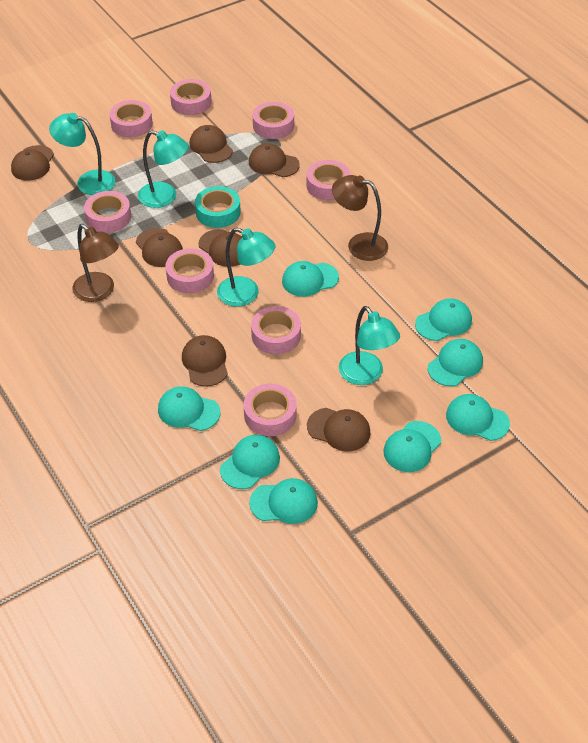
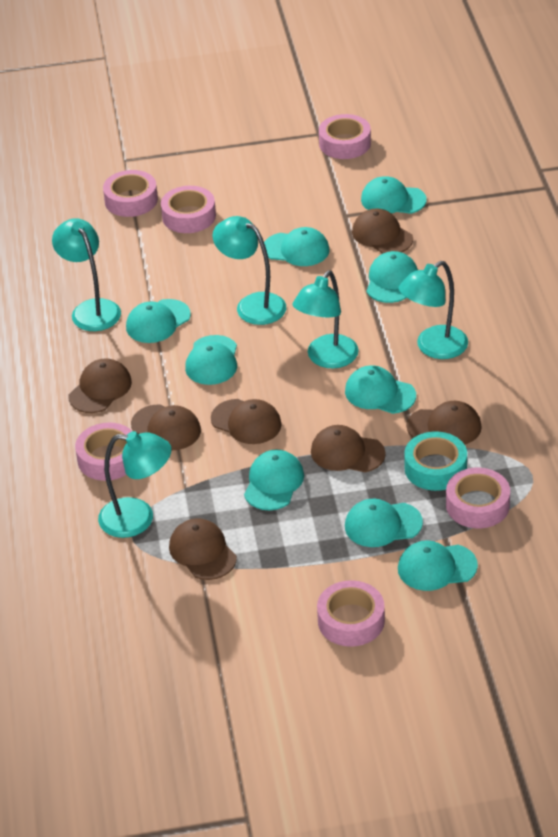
brown lamp: [72,224,119,302] [332,175,388,261] = 2 -> none = 0
pink tape: [84,191,131,233] [109,100,153,137] [166,248,214,293] [170,79,212,115] [244,384,297,436] [251,306,301,354] [253,102,294,139] [307,160,351,200] = 8 -> [75,423,132,481] [103,170,158,217] [161,186,216,233] [317,580,385,647] [319,114,371,159] [446,468,510,528] = 6
turquoise cap: [158,386,220,431] [220,435,280,489] [249,478,318,524] [282,261,339,297] [384,421,441,472] [415,298,472,341] [428,339,483,386] [446,394,510,441] = 8 -> [126,299,191,343] [185,335,237,385] [244,450,304,510] [264,227,330,266] [345,365,416,414] [345,499,423,547] [361,176,427,214] [366,251,418,303] [398,541,478,591] = 9
turquoise lamp: [49,113,115,195] [138,130,189,208] [217,227,276,307] [339,306,400,385] = 4 -> [52,218,121,331] [98,431,172,538] [212,216,286,325] [292,271,359,368] [399,261,468,359] = 5

